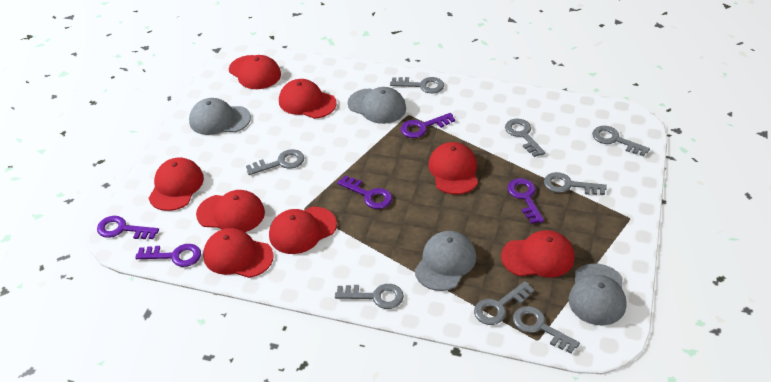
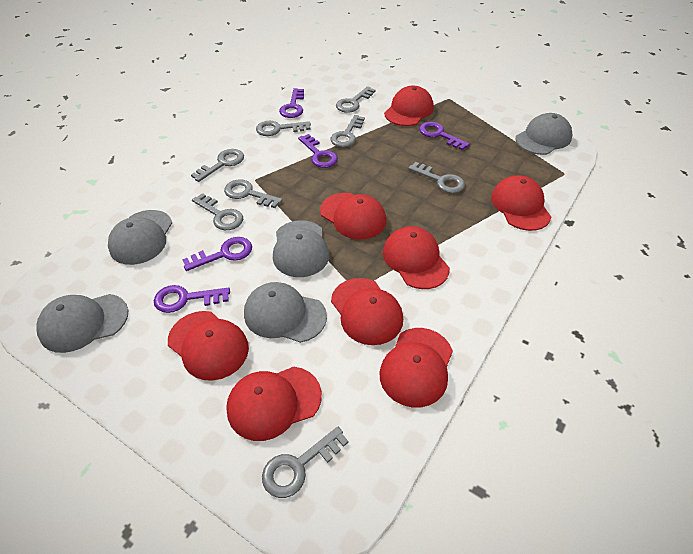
grey cap: [189,98,251,135] [348,87,406,124] [414,231,476,291] [569,263,627,326] = 4 -> [36,294,128,353] [108,210,172,265] [244,282,327,343] [273,220,329,277] [516,113,572,155] = 5

